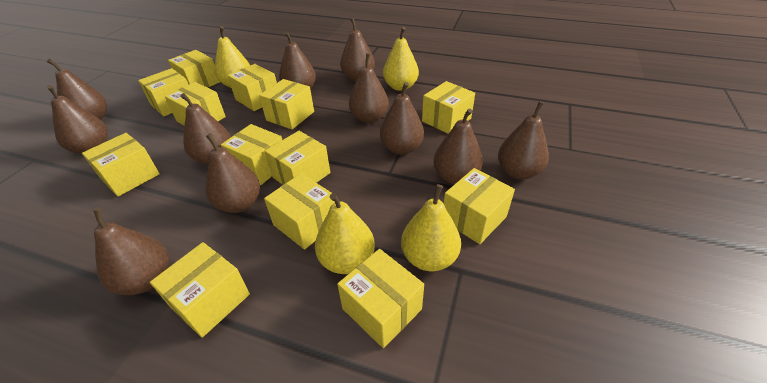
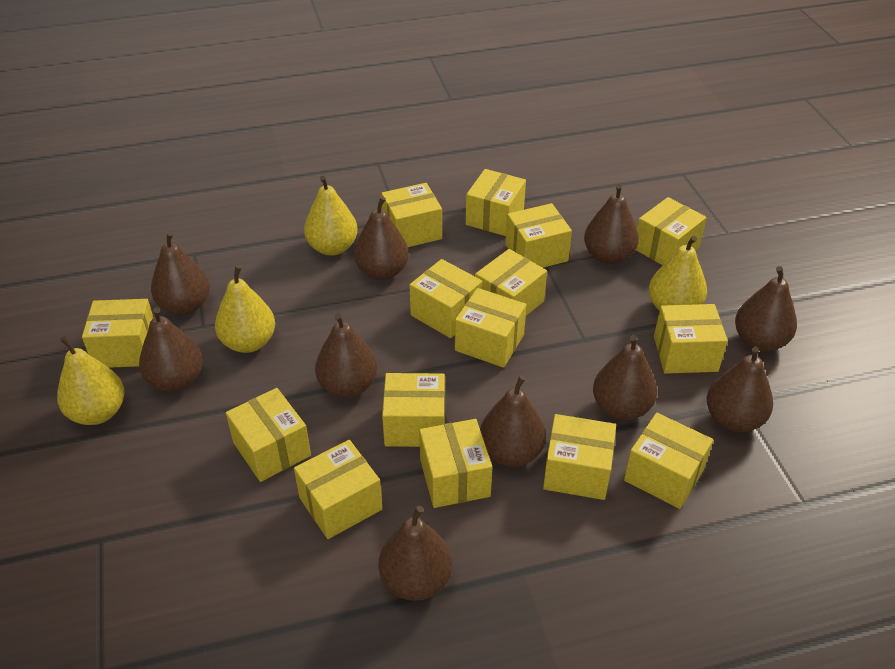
brown pear: [47,59,107,120] [47,85,108,154] [93,208,169,295] [180,93,231,165] [206,134,260,213] [279,31,316,89] [340,18,375,81] [349,53,389,123] [380,82,424,155] [433,108,483,184] [498,101,549,179] = 11 -> [139,307,203,392] [151,231,210,315] [315,313,377,398] [354,196,409,280] [378,506,452,601] [480,375,546,467] [584,184,639,264] [593,335,657,420] [707,346,773,432] [735,266,797,352] = 10
yellow box: [82,133,160,197] [138,68,188,117] [150,242,250,338] [165,82,226,125] [168,50,220,88] [221,124,282,185] [227,64,277,111] [259,79,314,129] [264,131,330,185] [264,173,335,250] [337,249,424,348] [422,81,475,134] [444,168,515,244] = 13 -> [82,299,154,368] [226,388,311,482] [294,440,383,539] [381,183,442,247] [382,373,445,447] [409,259,483,338] [419,419,492,508] [455,288,526,368] [466,169,526,236] [475,249,547,316] [506,203,572,268] [543,414,616,500] [624,413,713,509] [636,197,707,265] [654,304,728,374] = 15

